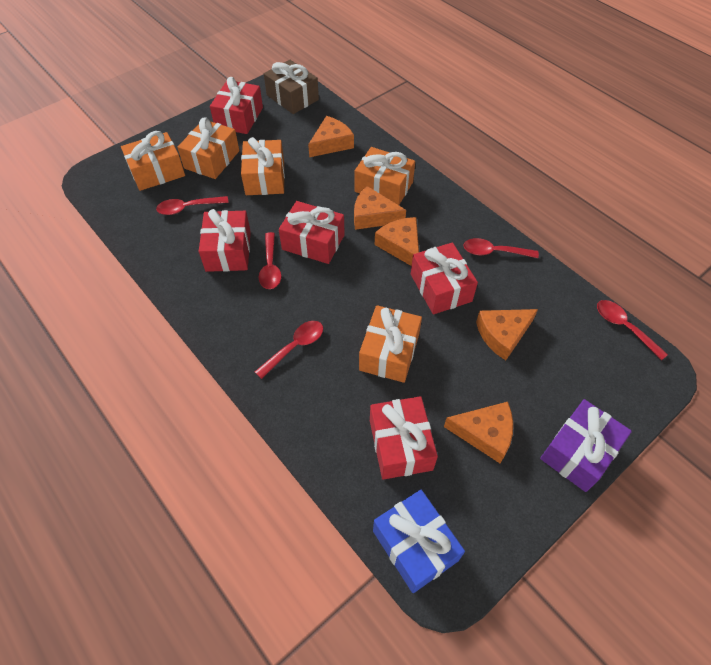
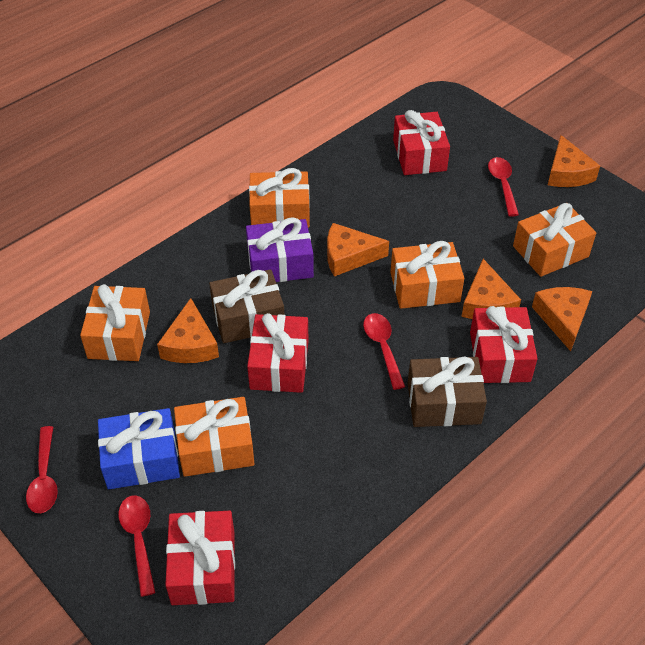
brown gift: [264,60,319,114] = 1 -> [209,269,284,343] [408,357,487,427] = 2
red gift: [199,209,251,272] [210,77,263,134] [279,201,345,264] [370,396,438,480] [411,242,478,314] = 5 -> [165,511,235,605] [247,313,308,393] [393,110,450,175] [470,306,538,383] = 4
red spoon: [156,196,229,215] [255,321,323,379] [259,232,281,289] [463,238,539,258] [597,300,668,360] = 5 -> [26,426,58,513] [118,495,156,597] [363,313,405,390] [488,157,519,217] = 4

